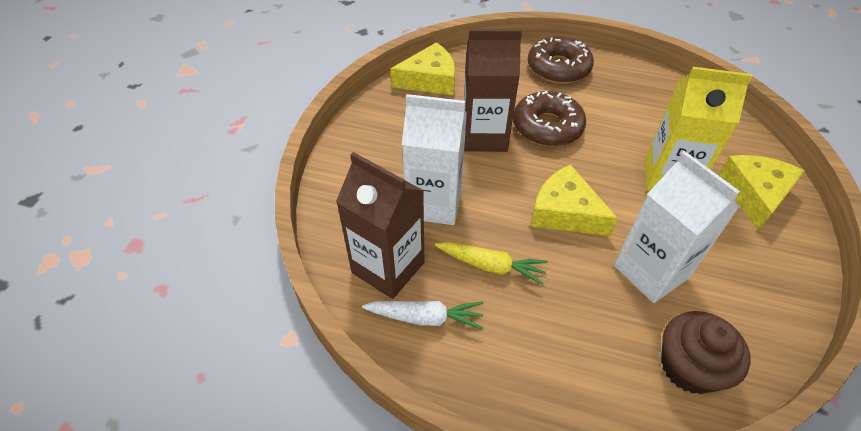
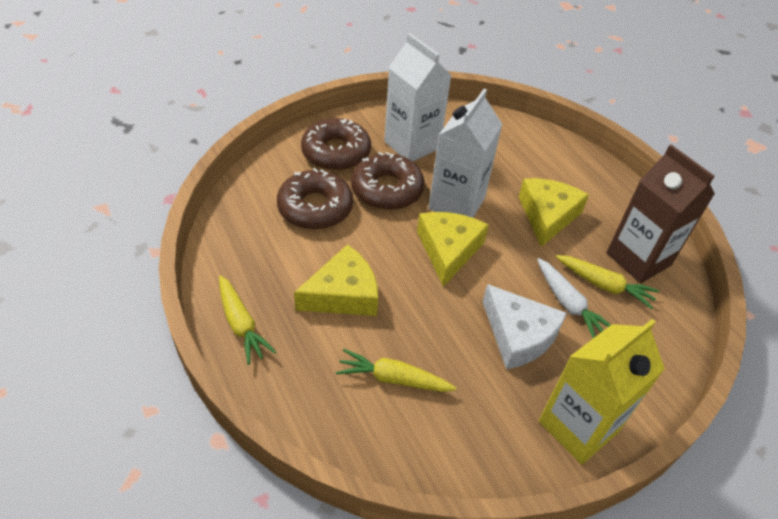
brown carton: [336,152,424,299] [463,29,522,152] = 2 -> [606,145,715,283] = 1
brown cupcake: [661,311,751,394] = 1 -> none = 0
brown donut: [513,91,586,147] [528,36,594,84] = 2 -> [277,168,353,230] [301,118,371,171] [351,152,424,210] = 3
white cheese: none = 0 -> [483,284,567,370] = 1
yellow carrot: [435,242,548,285] = 1 -> [219,275,276,365] [336,349,457,392] [556,255,659,309] = 3

